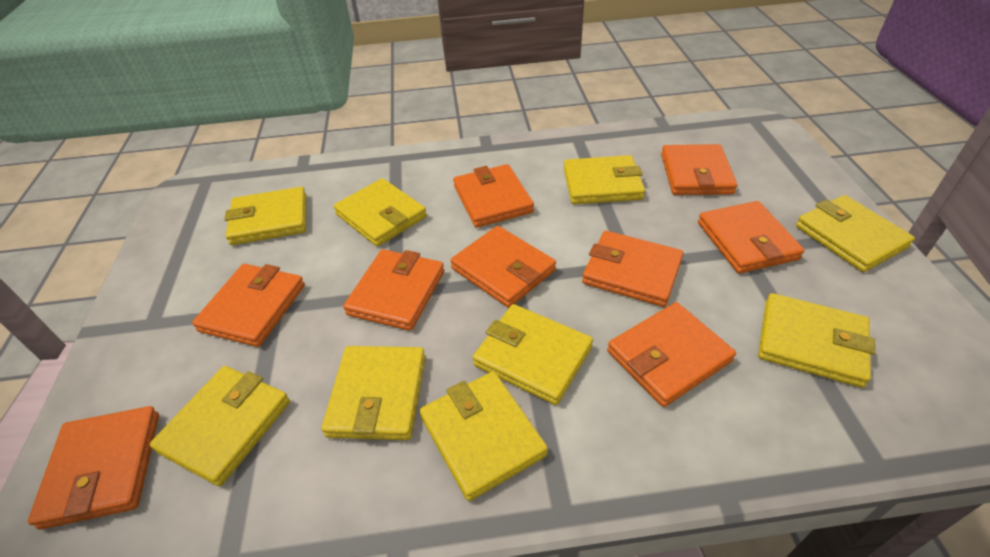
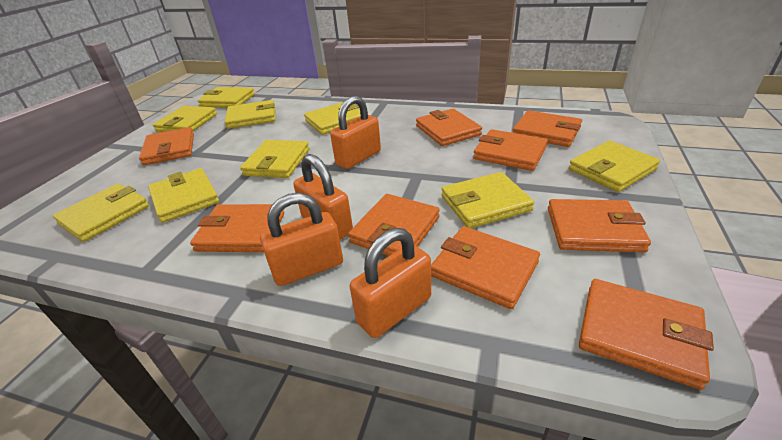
orange padlock: none = 0 -> [260,193,343,286] [293,154,353,240] [330,96,381,169] [350,228,431,338] = 4

